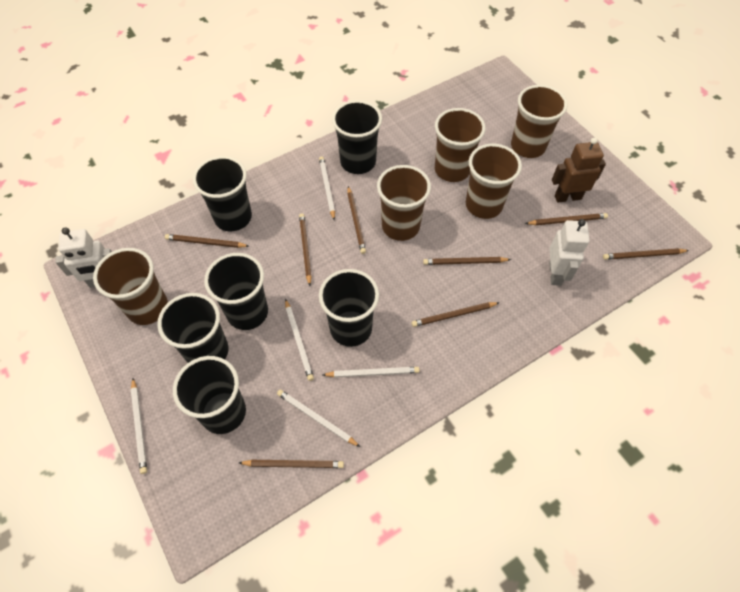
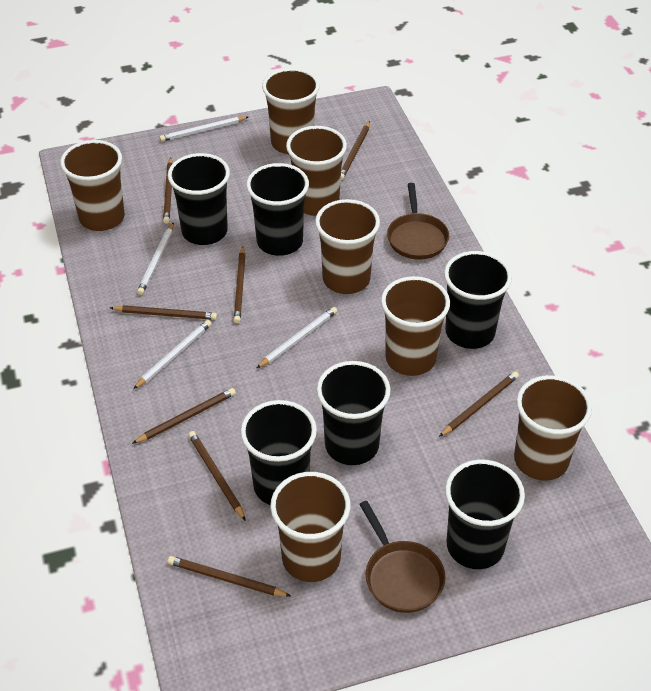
brown cup: [93,248,168,325] [377,165,431,241] [435,108,486,182] [466,144,522,219] [511,85,568,158] = 5 -> [60,140,125,231] [262,68,320,154] [270,472,350,582] [286,126,347,216] [315,199,380,294] [381,276,450,376] [514,375,592,481] = 7
brown pan: none = 0 -> [359,501,445,613] [387,183,449,260] = 2
brown robot: [552,137,606,203] = 1 -> none = 0
white pencil: [131,378,147,474] [277,390,360,447] [285,299,314,381] [319,156,335,220] [322,367,420,378] = 5 -> [133,320,212,389] [137,222,174,295] [160,116,248,142] [257,307,337,368] = 4
white robot: [55,227,112,288] [549,219,590,286] = 2 -> none = 0

